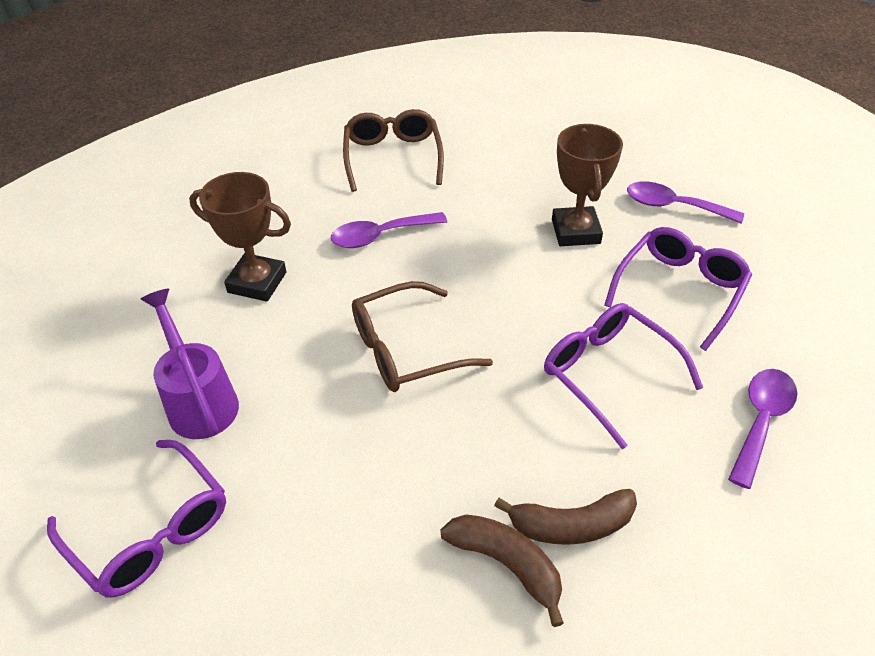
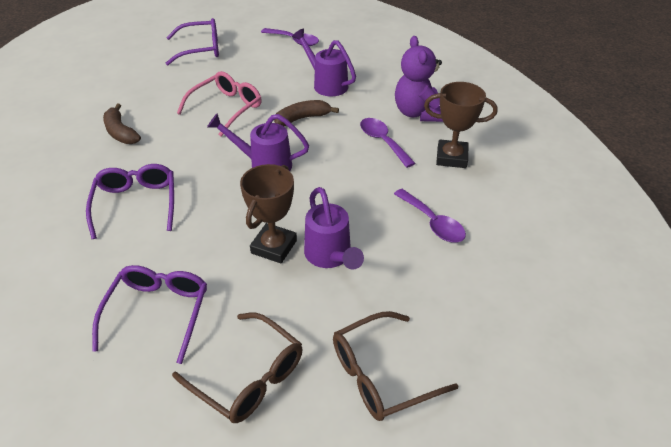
pink glasses: none = 0 -> [177,71,262,137] = 1
purple teddy bear: none = 0 -> [395,36,443,122] = 1
purple watering can: [141,289,239,439] = 1 -> [207,113,309,171] [292,28,356,96] [304,187,364,270] = 3

